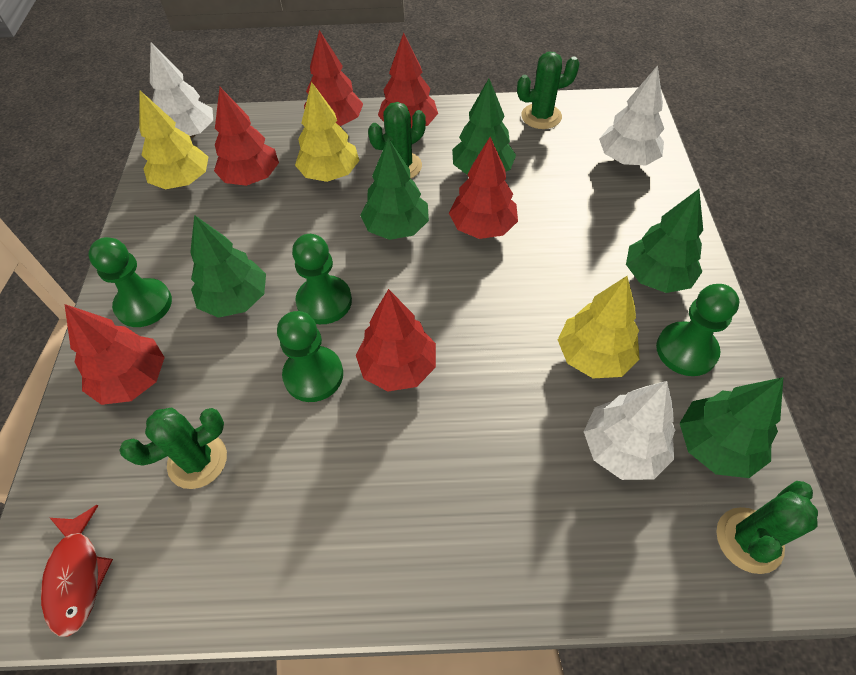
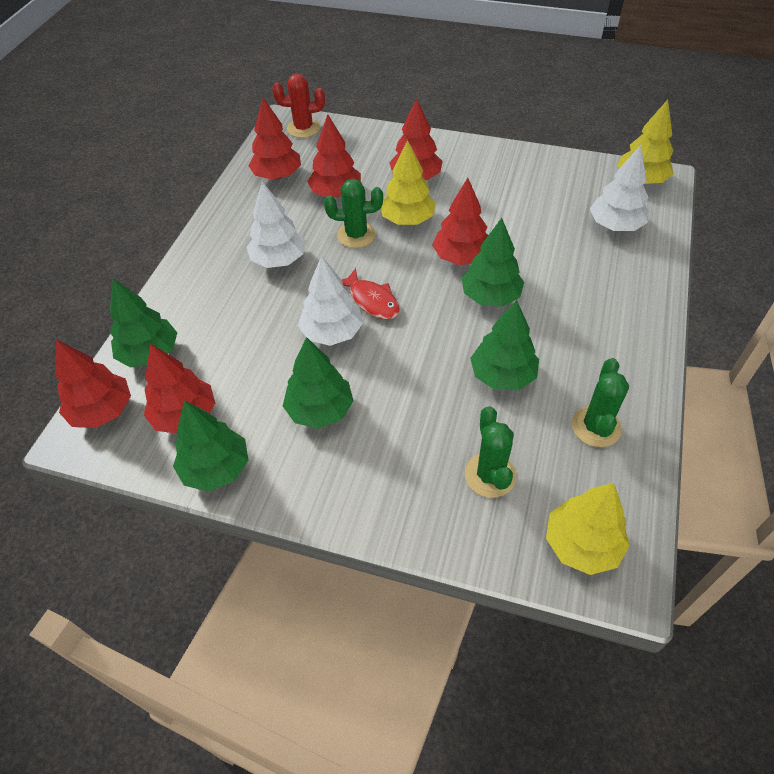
green cactus: [119,408,227,489] [368,102,426,178] [517,52,580,129] [716,481,818,574] = 4 -> [324,179,383,248] [465,406,516,498] [572,358,629,447] = 3
green pawn: [88,237,172,327] [277,311,343,402] [292,234,352,324] [656,284,740,376] = 4 -> none = 0
red cactus: none = 0 -> [272,74,325,138] = 1

